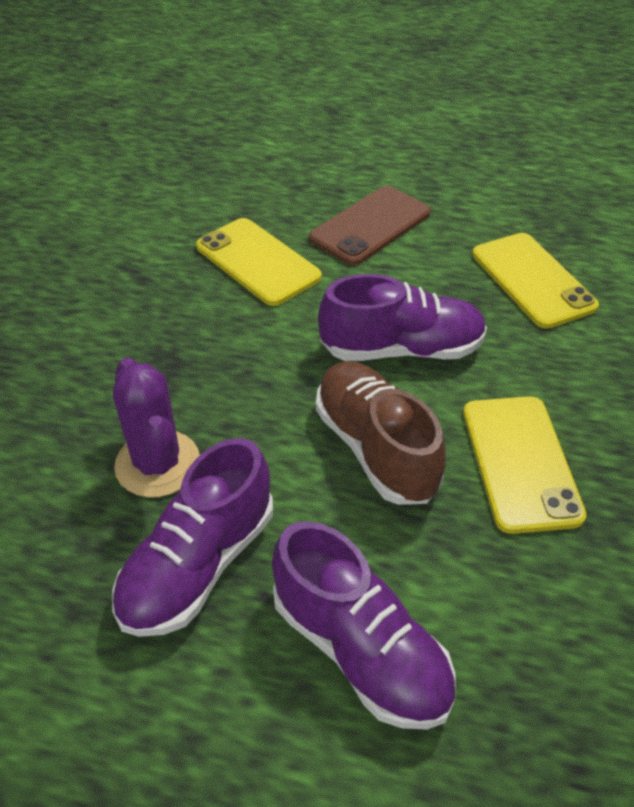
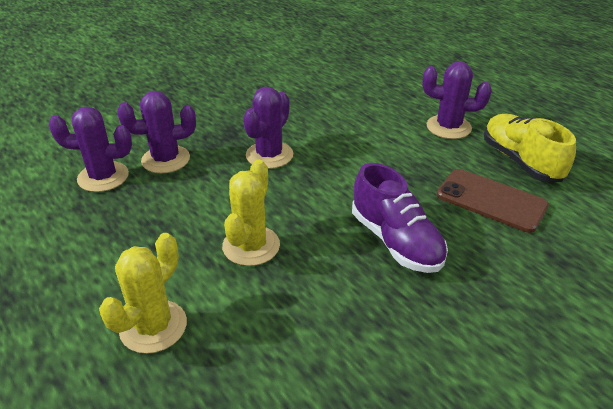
brown shoe: [316,361,446,505] = 1 -> none = 0
purple cactus: [113,358,200,498] = 1 -> [48,107,132,192] [117,91,196,173] [243,87,293,169] [422,61,492,139] = 4
purple shoe: [112,438,273,637] [272,521,456,730] [318,274,487,361] = 3 -> [352,163,448,273] = 1
yellow cactus: none = 0 -> [99,233,187,354] [222,160,280,266] = 2
yellow phone: [196,218,322,306] [463,396,587,534] [472,233,599,329] = 3 -> none = 0
yellow shoe: none = 0 -> [484,114,576,182] = 1

